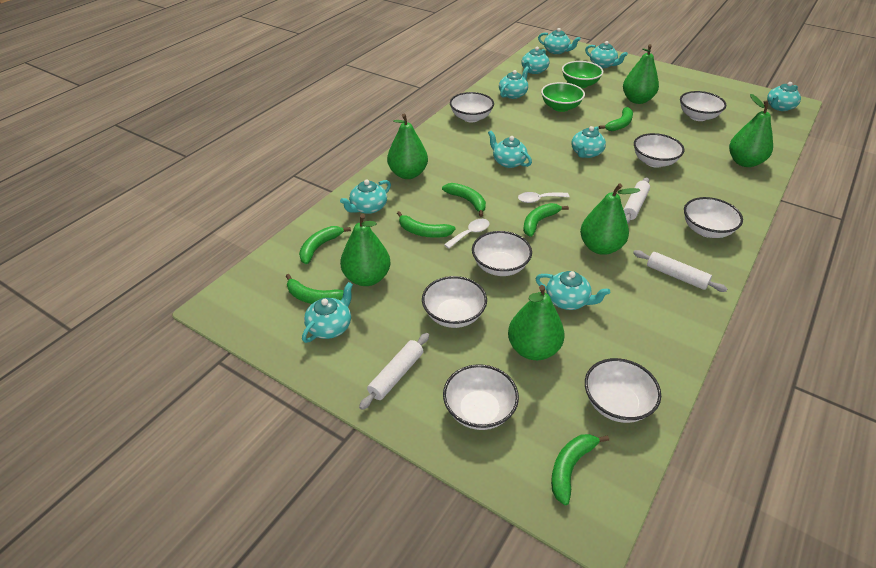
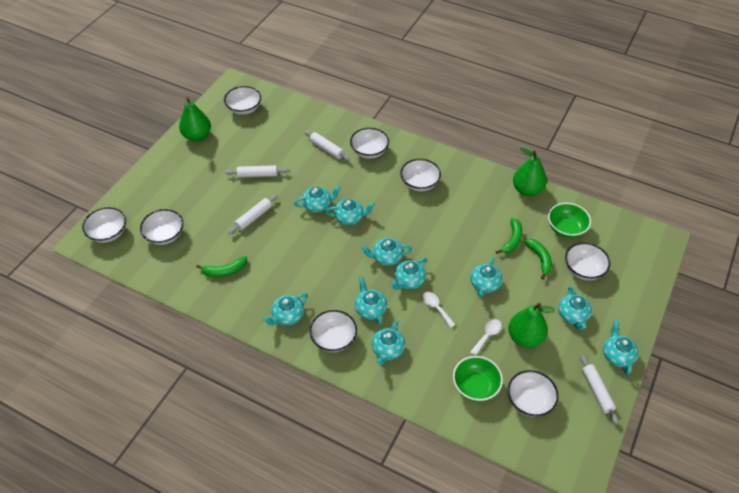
green banana: [286,274,344,304] [299,226,351,264] [397,211,455,238] [442,183,486,217] [523,203,569,237] [551,434,609,505] [599,107,633,131] = 7 -> [196,256,247,277] [496,218,522,254] [524,239,552,280] = 3
green pear: [340,214,390,286] [387,113,428,179] [508,285,565,360] [580,183,640,255] [623,44,659,104] [729,94,773,167] = 6 -> [179,97,211,141] [508,303,555,348] [513,148,547,196] = 3
white rolling pin: [359,333,429,410] [623,177,650,224] [633,250,727,292] = 3 -> [225,165,289,178] [228,195,278,235] [304,130,350,161] [580,355,618,424] = 4

